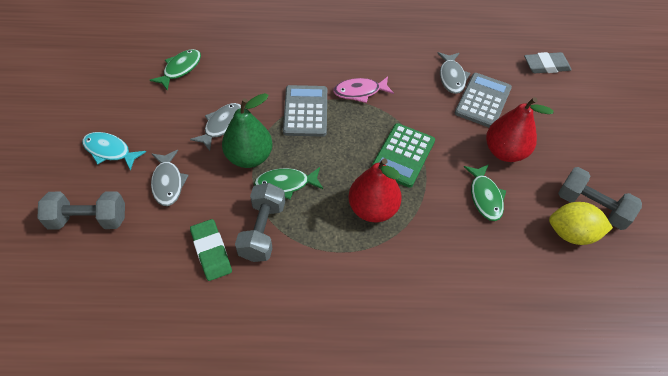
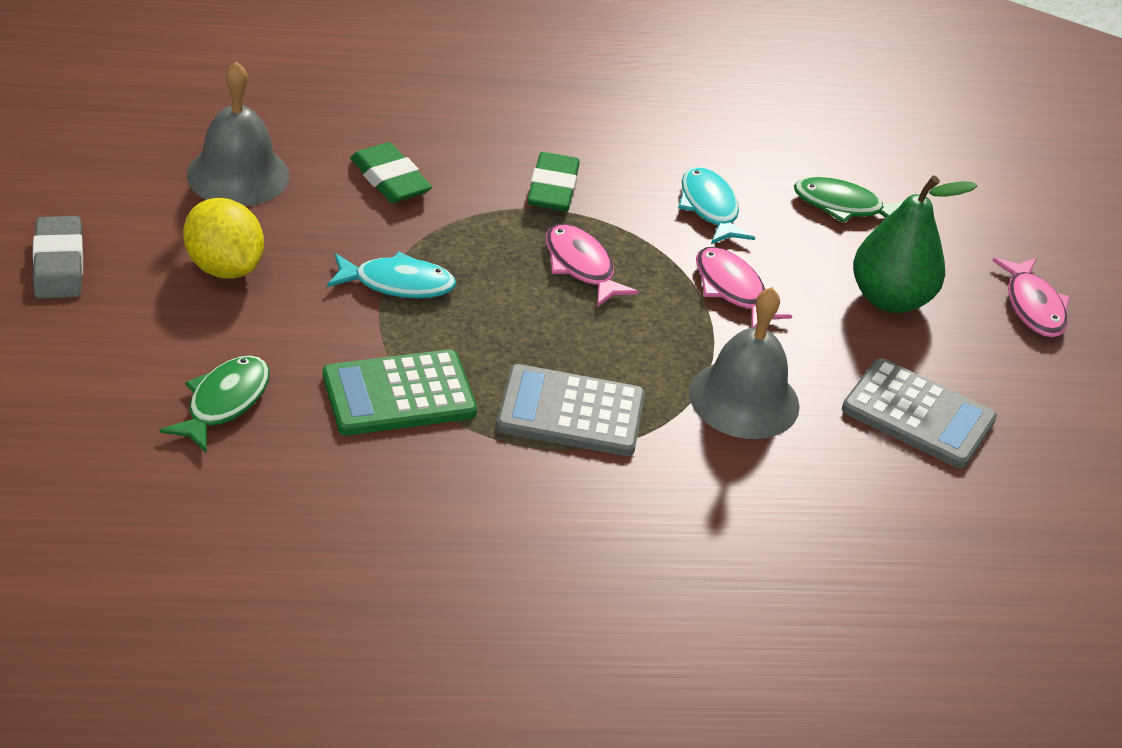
green eraser: [190,219,232,281] = 1 -> [350,142,432,203] [528,152,580,212] = 2
green fish: [150,49,201,91] [254,167,323,200] [464,164,506,221] = 3 -> [159,355,270,453] [794,177,904,223] = 2
grey bell: none = 0 -> [187,61,290,206] [689,287,800,439] = 2
grey dumbbell: [37,191,125,229] [235,183,285,262] [558,167,642,230] = 3 -> none = 0
grey fish: [151,150,189,206] [190,103,241,151] [437,52,470,94] = 3 -> none = 0
pink fish: [333,77,394,103] = 1 -> [546,224,639,307] [696,247,792,328] [992,258,1070,337] = 3
red pear: [348,158,402,222] [486,97,553,162] = 2 -> none = 0
turquoise fish: [82,132,146,171] = 1 -> [327,252,456,298] [678,167,755,244] = 2

